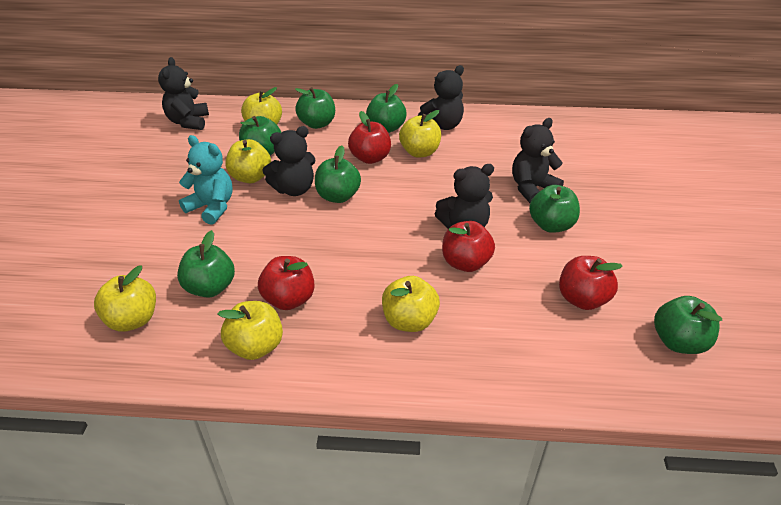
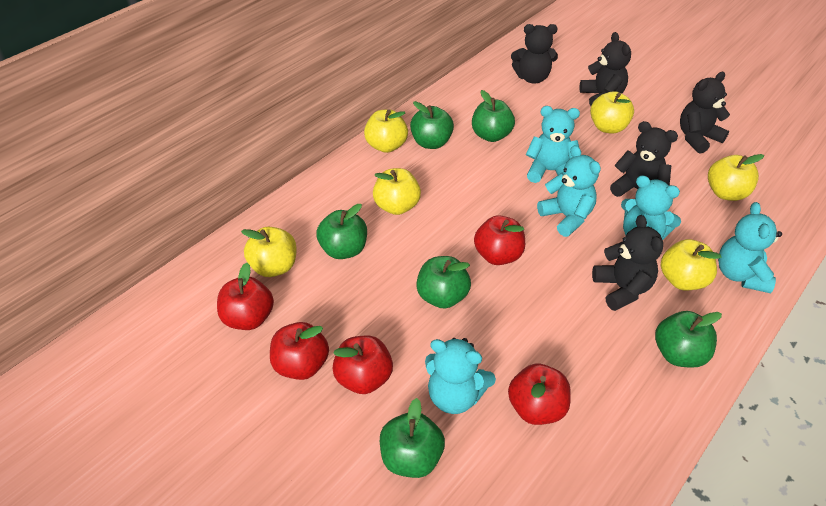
green apple: [177,230,235,298] [239,116,281,156] [295,87,335,129] [315,146,361,203] [366,84,407,133] [529,185,580,233] [654,296,722,354] = 7 -> [316,204,367,259] [380,398,445,478] [410,101,454,149] [416,256,471,309] [472,90,515,142] [655,311,722,368] = 6
red apple: [258,256,315,310] [348,111,391,164] [442,221,495,272] [559,256,623,310] = 4 -> [217,263,274,330] [270,322,329,380] [332,336,393,394] [474,215,525,265] [508,363,571,425] = 5
turquoise teddy bear: [179,135,233,225] = 1 -> [425,338,496,414] [526,106,580,183] [537,145,601,237] [621,175,681,240] [718,202,782,293] = 5

